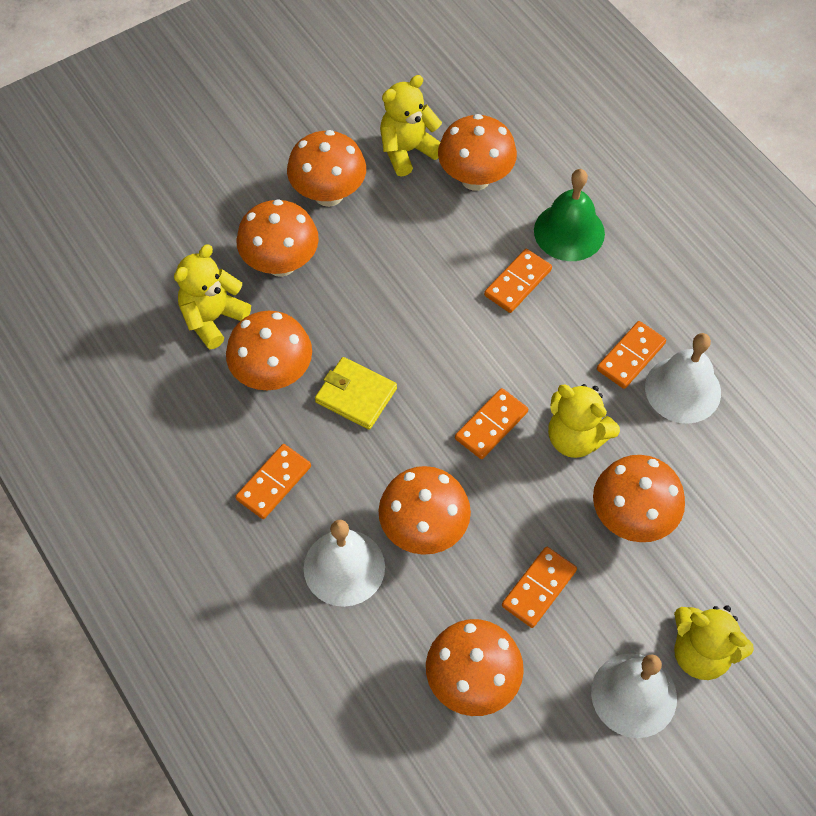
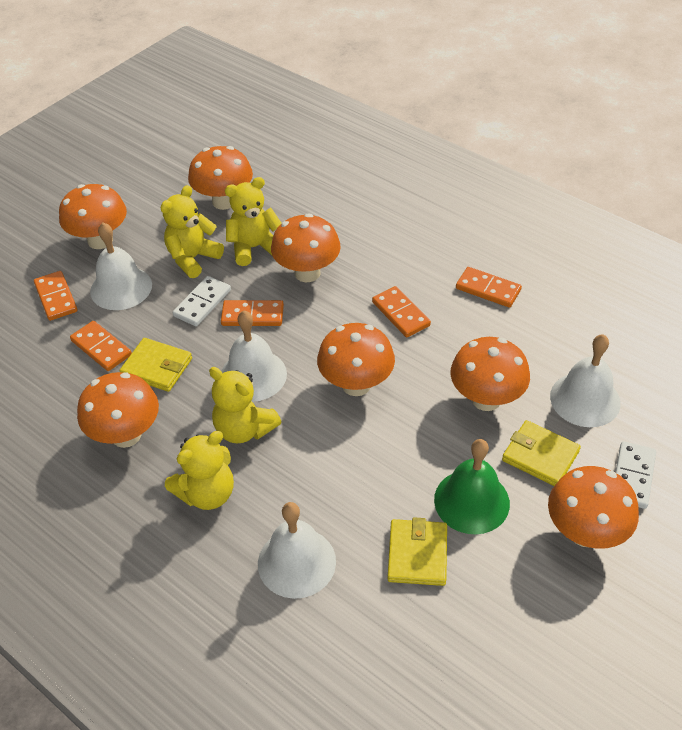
white bell: [304,520,385,607] [591,653,677,738] [645,333,721,424] = 3 -> [90,223,152,310] [221,311,287,402] [258,502,336,599] [550,334,621,427] = 4
white domino: none = 0 -> [173,276,231,326] [615,441,656,509] = 2
yellow wallet: [315,357,397,430] = 1 -> [120,338,192,392] [388,517,447,586] [502,420,581,486] = 3

